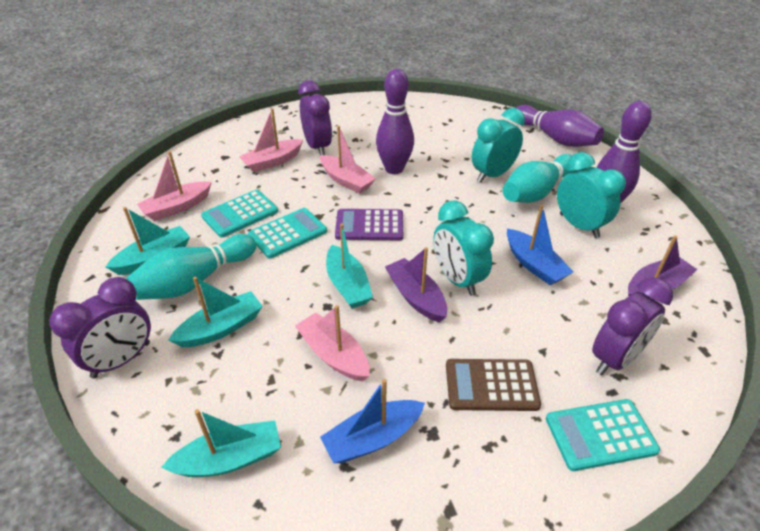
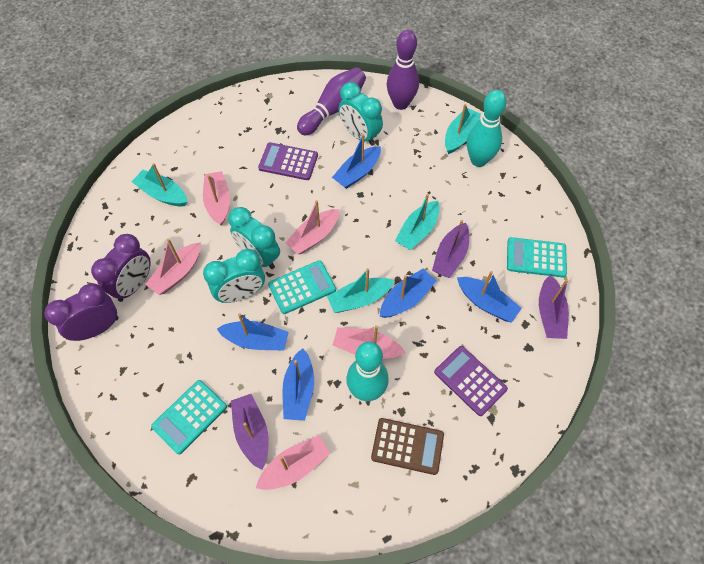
blue boat: [320,379,425,463] [507,205,573,285] = 2 -> [217,313,289,350] [282,348,314,421] [332,134,381,189] [380,269,436,318] [457,271,522,323] = 5
pink boat: [137,151,212,221] [239,108,303,172] [295,305,370,381] [320,126,376,194] = 4 -> [145,238,201,295] [203,171,230,226] [256,435,330,490] [285,200,339,254] [333,325,406,359] = 5
purple boat: [385,247,447,323] [628,235,698,296] = 2 -> [231,394,269,470] [432,220,469,278] [539,275,569,339] = 3
purple bowling pin: [376,69,414,174] [516,105,604,147] [597,101,652,204] = 3 -> [297,67,366,135] [387,30,419,110] = 2
purple calculator: [335,209,403,240] = 1 -> [258,142,318,180] [434,346,508,416] = 2
purple clock: [49,277,151,378] [298,81,332,155] [592,277,673,375] = 3 -> [45,283,119,341] [91,234,151,302] = 2

